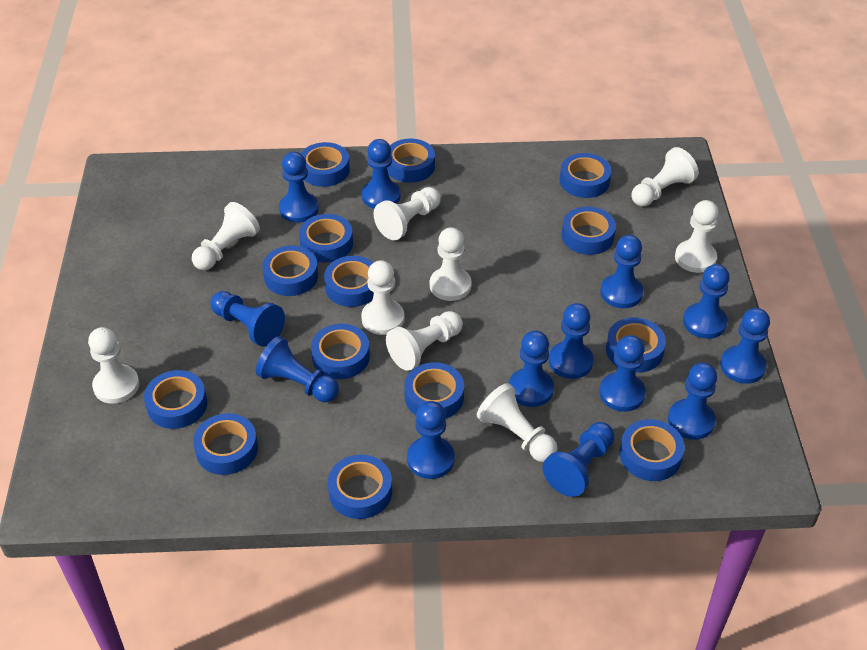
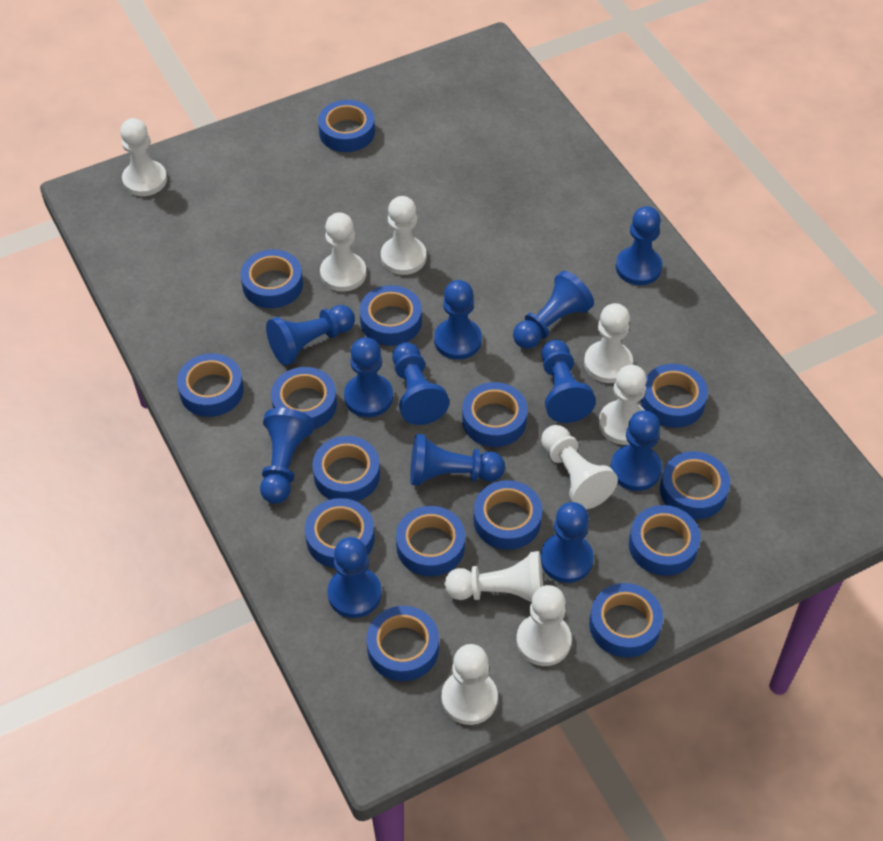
blue pawn: [210,291,285,347] [256,336,339,402] [279,152,319,223] [362,139,401,209] [407,401,455,479] [509,331,554,407] [542,422,614,497] [549,303,594,379] [599,335,646,412] [600,235,643,308] [668,362,717,440] [683,264,730,339] [720,308,770,384] = 13 -> [260,408,314,504] [266,305,355,366] [327,537,382,618] [344,337,393,417] [392,342,449,425] [410,434,505,486] [434,280,482,360] [513,271,594,349] [540,502,594,583] [541,340,596,423] [610,411,662,491] [616,206,662,285] = 12
blue tape: [144,370,207,429] [193,413,258,475] [262,245,318,296] [299,214,353,262] [301,142,350,187] [311,324,370,379] [324,256,374,307] [328,455,392,519] [387,139,435,183] [404,362,464,419] [560,153,611,198] [562,207,616,255] [606,318,666,373] [619,419,685,481] = 14 -> [177,353,244,417] [241,249,303,308] [271,367,337,430] [305,498,375,568] [312,436,380,502] [318,100,375,152] [360,285,422,346] [367,606,439,681] [396,506,465,576] [462,382,528,447] [474,480,542,550] [589,583,663,658] [629,505,701,576] [641,364,708,428] [660,451,730,519] = 15

